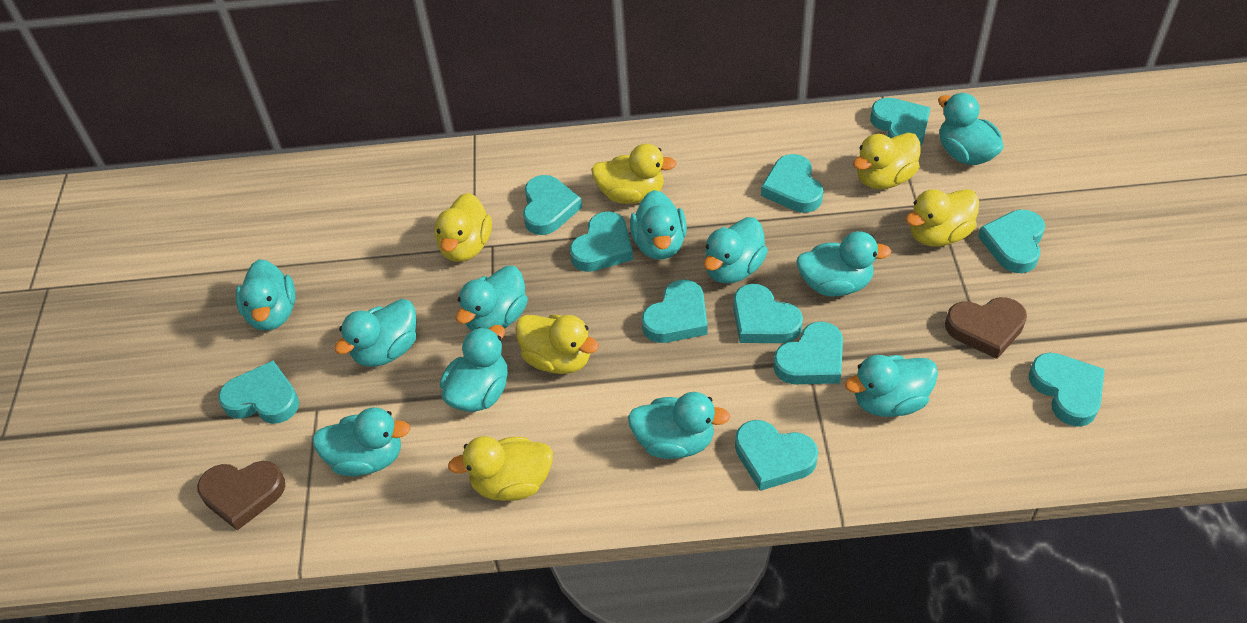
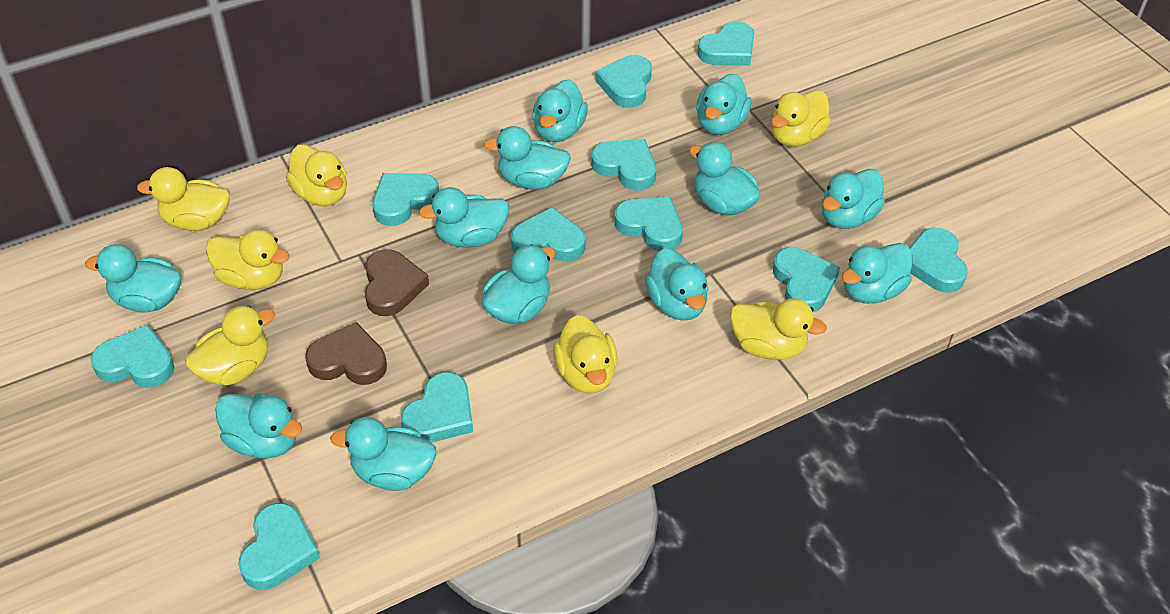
turquoise duck: [236,259,296,331] [312,407,411,476] [334,299,417,367] [440,325,508,412] [456,266,528,331] [628,392,730,459] [630,190,687,260] [703,217,768,283] [796,231,891,297] [845,355,938,417] [938,93,1004,165] = 11 -> [85,244,182,313] [215,393,302,459] [330,417,437,491] [419,187,509,248] [482,245,555,324] [484,126,571,189] [532,79,588,142] [645,248,709,321] [689,142,761,216] [696,74,752,135] [822,169,885,229] [842,243,912,304] = 12
yellow duck: [435,193,492,262] [448,436,553,501] [515,315,599,374] [591,144,677,204] [853,133,920,189] [905,189,979,247] = 6 -> [137,167,230,231] [185,305,275,385] [206,229,290,290] [286,144,347,206] [553,315,617,393] [730,298,827,360] [771,90,831,147] = 7

